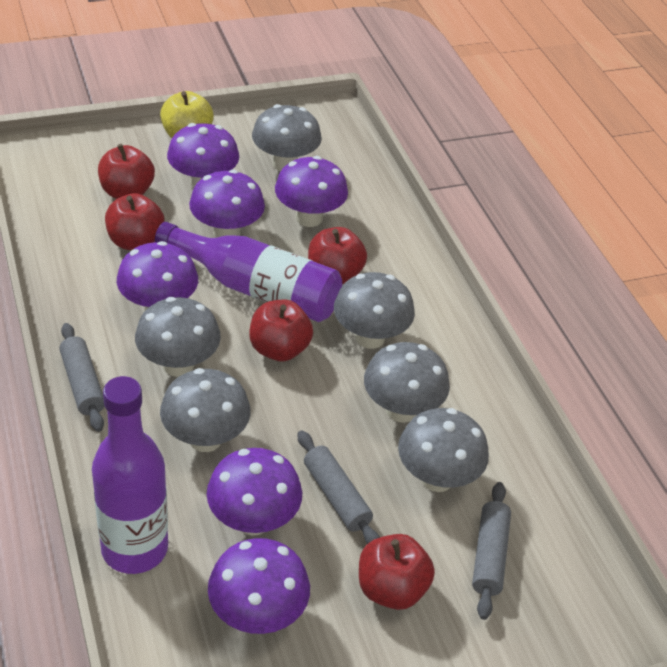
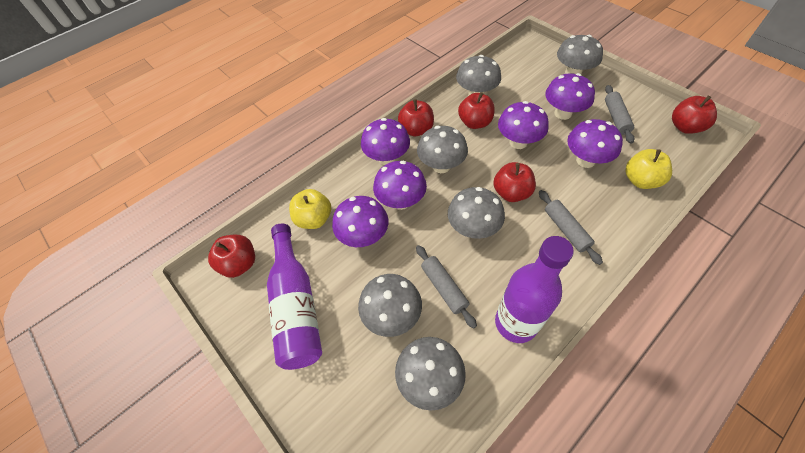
yellow apple: [160,91,214,138] = 1 -> [289,189,331,229] [625,149,672,189] = 2

